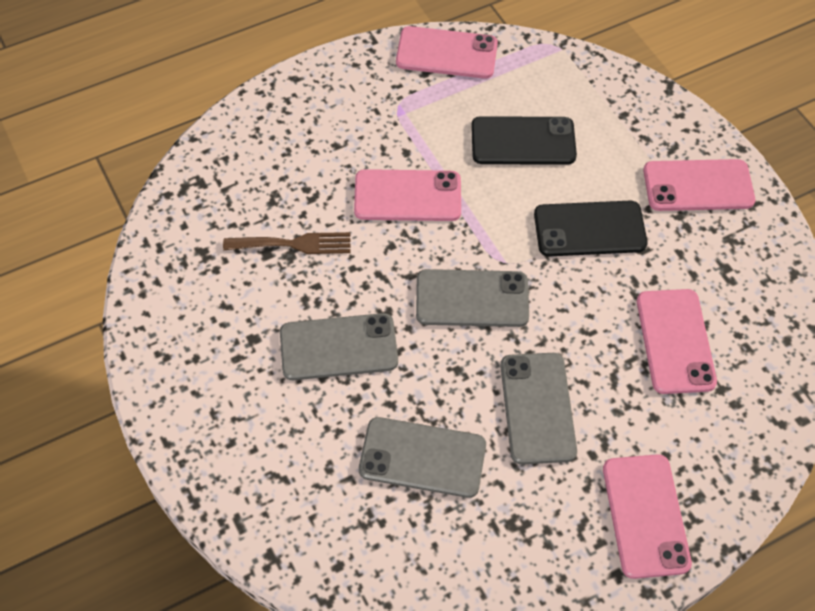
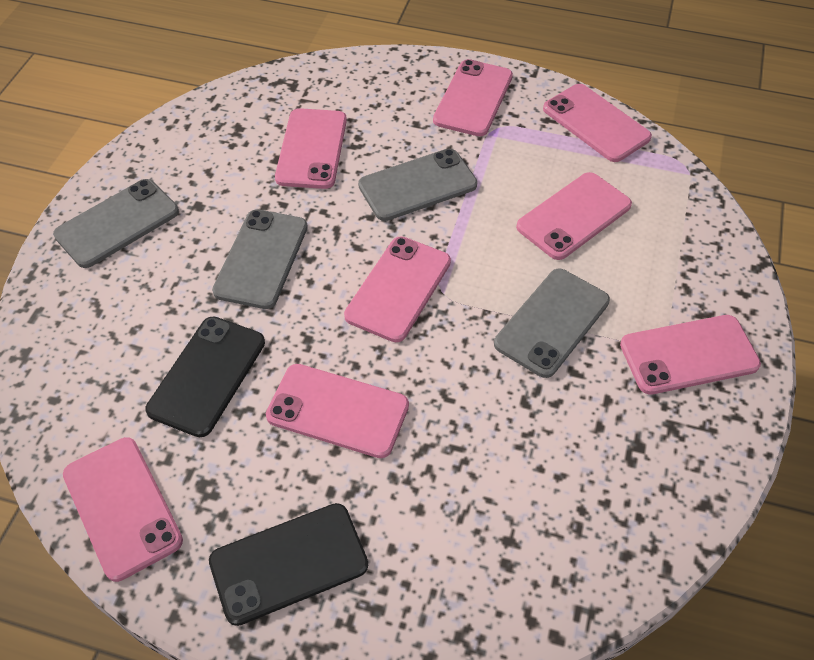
brown fork: [223,232,350,254] = 1 -> none = 0
pink phone: [354,169,461,221] [396,26,498,79] [603,454,692,579] [637,289,717,394] [643,159,755,211] = 5 -> [63,437,183,582] [266,364,409,458] [275,108,347,189] [344,236,451,342] [433,59,513,136] [516,172,632,260] [543,84,652,162] [620,315,761,395] = 8

